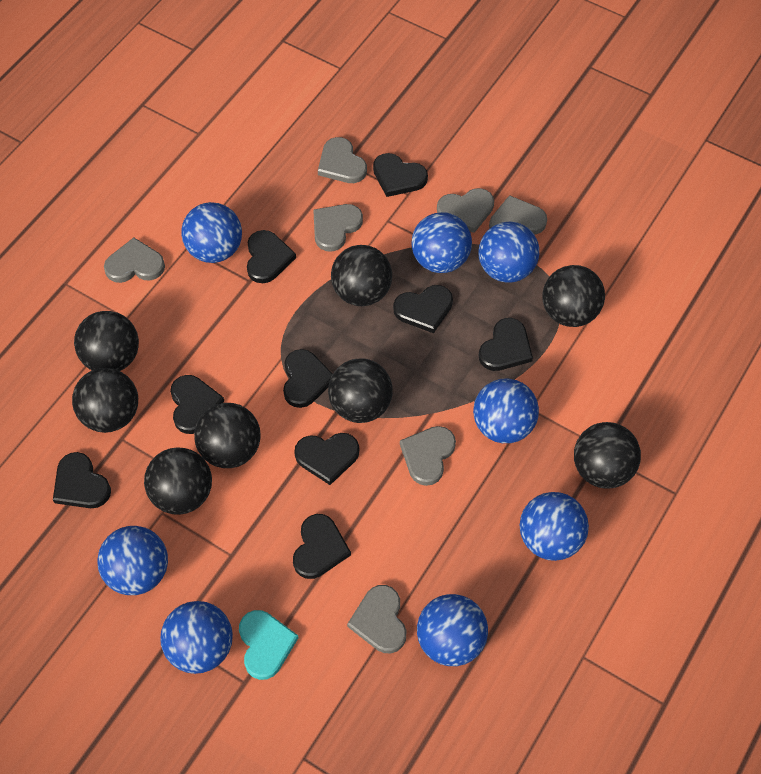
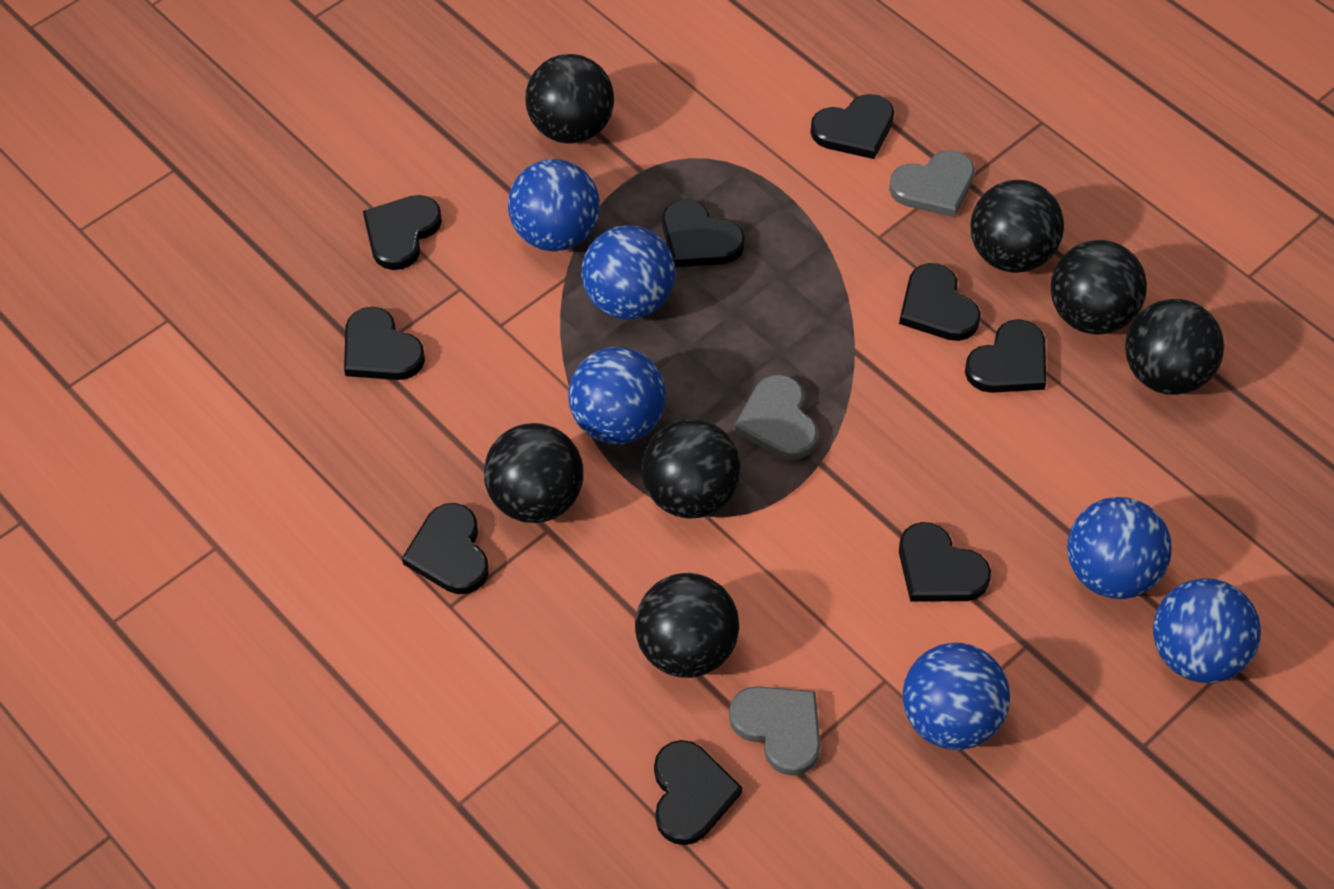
black ball: [72,368,138,433] [74,311,139,371] [144,447,212,515] [194,403,261,468] [328,358,393,423] [331,245,392,306] [542,265,605,327] [574,422,641,489] = 8 -> [484,423,584,523] [525,54,614,144] [635,573,739,678] [641,419,741,519] [970,180,1064,273] [1051,240,1147,335] [1125,299,1224,395] = 7
blue ball: [97,526,168,595] [160,601,233,674] [181,202,242,263] [411,212,472,273] [417,594,488,666] [473,378,539,443] [478,222,539,283] [520,492,589,561] = 8 -> [508,159,600,251] [568,347,666,444] [582,225,675,319] [903,643,1010,750] [1067,497,1172,599] [1153,578,1261,683] = 6
grey heart: [104,238,165,283] [313,204,363,252] [318,137,367,183] [347,585,406,653] [400,426,456,486] [437,188,494,233] [489,195,547,235] = 7 -> [729,686,820,776] [734,375,818,460] [889,150,975,218] = 3
turquoise heart: [239,610,298,680] = 1 -> none = 0

